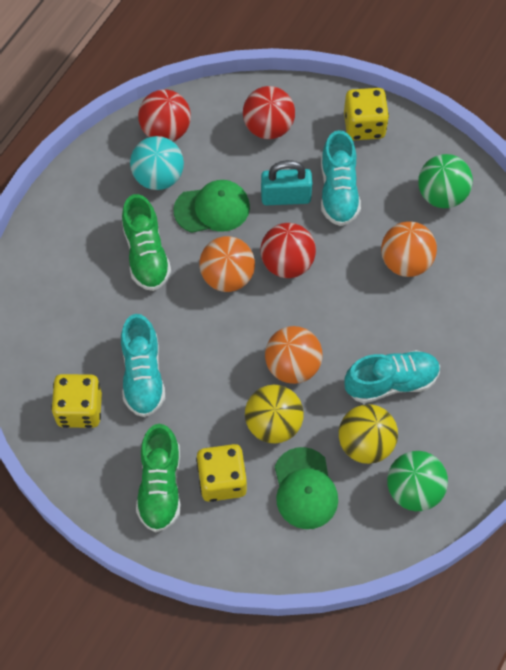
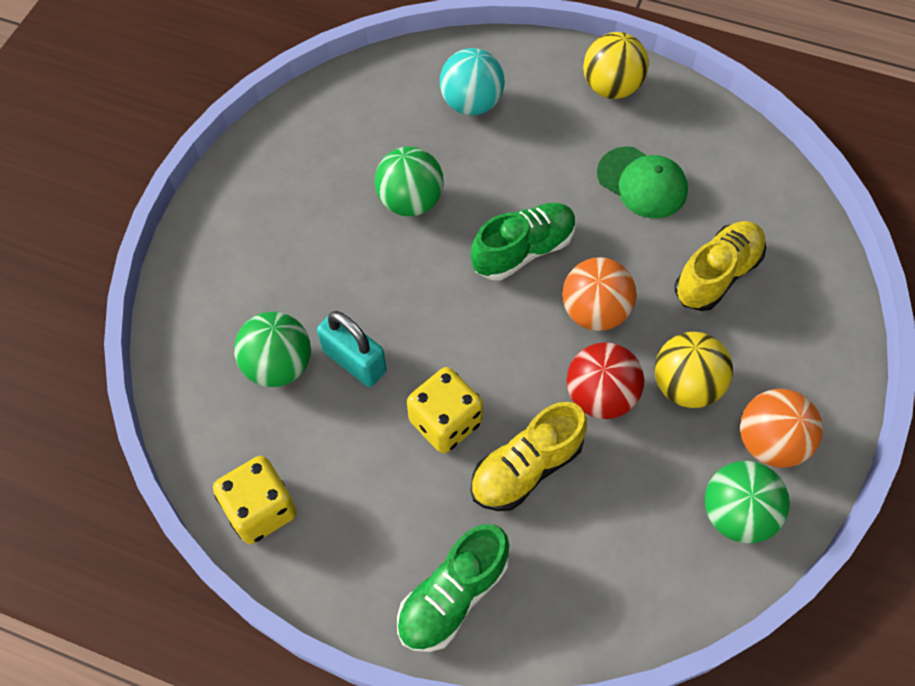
green ball: [387,451,448,511] [418,154,473,208] = 2 -> [234,312,311,387] [375,147,444,216] [705,461,790,543] = 3
green cap: [174,180,250,233] [275,447,338,529] = 2 -> [597,147,688,218] = 1
orange ball: [199,236,255,292] [265,326,323,384] [381,221,437,277] = 3 -> [562,257,637,331] [740,389,823,468] = 2
red ball: [138,89,191,141] [243,86,295,139] [260,223,316,278] = 3 -> [567,342,644,419] = 1
turquoise shoe: [121,314,165,417] [321,130,361,226] [344,350,440,403] = 3 -> none = 0
yellow dice: [51,374,102,428] [196,444,247,502] [344,88,389,140] = 3 -> [213,456,297,544] [407,367,483,453] = 2
yellow shoe: none = 0 -> [470,402,587,511] [675,221,766,311] = 2

